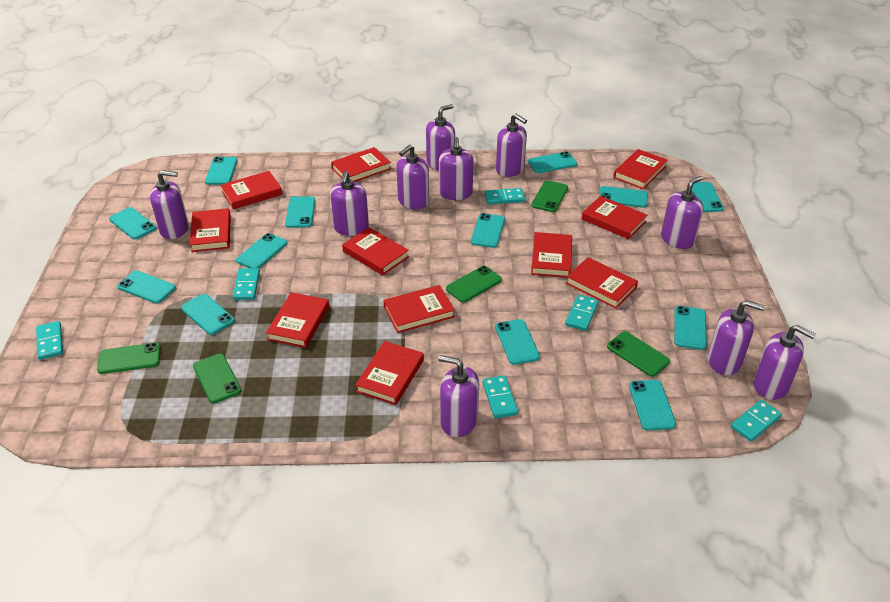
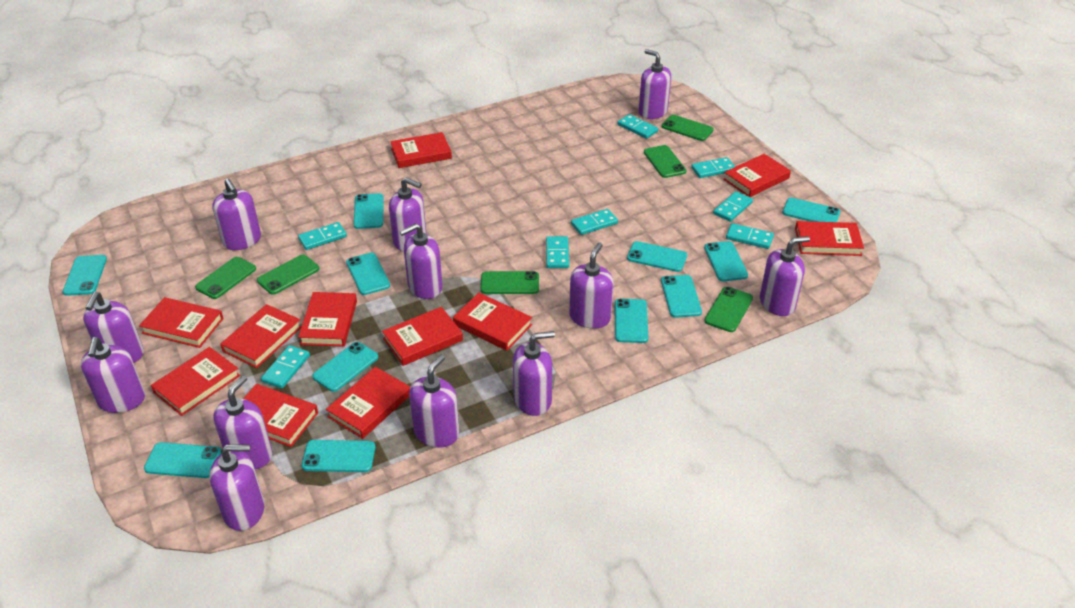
green phone: [97,343,160,374] [193,354,242,404] [446,266,502,303] [531,180,568,212] [607,331,670,377] = 5 -> [195,257,256,299] [257,255,319,295] [481,271,539,294] [644,145,687,178] [662,115,714,141] [704,287,753,332] = 6
purple soap dispenser: [150,170,189,239] [330,171,369,236] [396,145,429,209] [426,104,455,171] [438,355,479,437] [439,137,473,200] [496,114,527,177] [661,176,703,249] [708,300,765,375] [753,325,816,400] = 10 -> [81,337,145,413] [83,292,144,363] [209,444,265,531] [212,179,261,250] [213,376,273,469] [389,177,427,251] [400,223,443,299] [409,355,460,448] [513,331,555,416] [569,243,614,329] [639,49,671,119] [760,236,810,316] = 12
turquoise domino: [36,321,63,360] [233,268,260,300] [482,376,518,418] [485,188,525,204] [565,295,599,331] [731,400,782,442] = 6 -> [261,345,310,388] [298,222,347,250] [546,236,569,268] [571,209,618,235] [618,114,658,139] [691,157,735,178] [713,191,753,222] [726,223,774,249] = 8
turquoise phone: [109,207,156,240] [118,271,176,304] [181,294,235,335] [205,157,238,185] [236,233,287,268] [285,196,316,228] [471,213,505,248] [495,319,540,365] [528,152,577,173] [599,186,648,208] [629,380,676,431] [674,306,707,350] [687,182,724,212] = 13 -> [63,255,107,296] [144,442,221,478] [302,440,376,472] [312,342,378,392] [346,253,390,295] [354,193,384,229] [615,299,648,343] [627,241,687,272] [661,275,702,317] [704,241,748,281] [783,198,840,222] = 11

